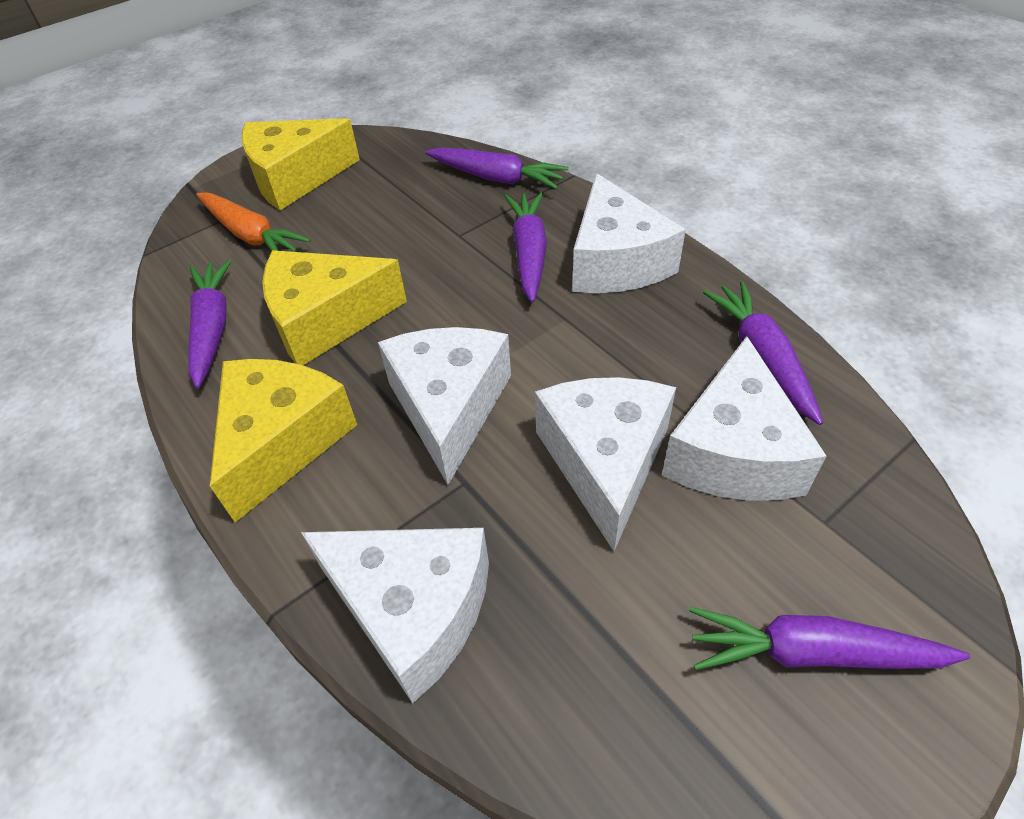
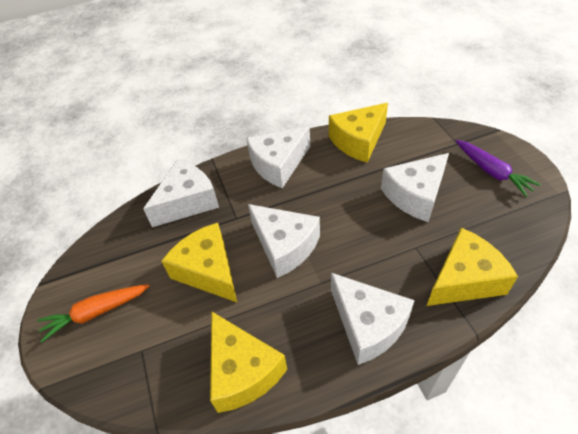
purple carrot: [189,259,232,389] [425,148,568,189] [504,192,547,303] [689,607,970,670] [703,281,823,425] = 5 -> [456,140,541,197] = 1
yellow cheese: [210,359,357,523] [242,118,360,210] [262,250,407,365] = 3 -> [162,223,237,302] [210,312,287,413] [329,103,388,163] [427,228,518,306] = 4

